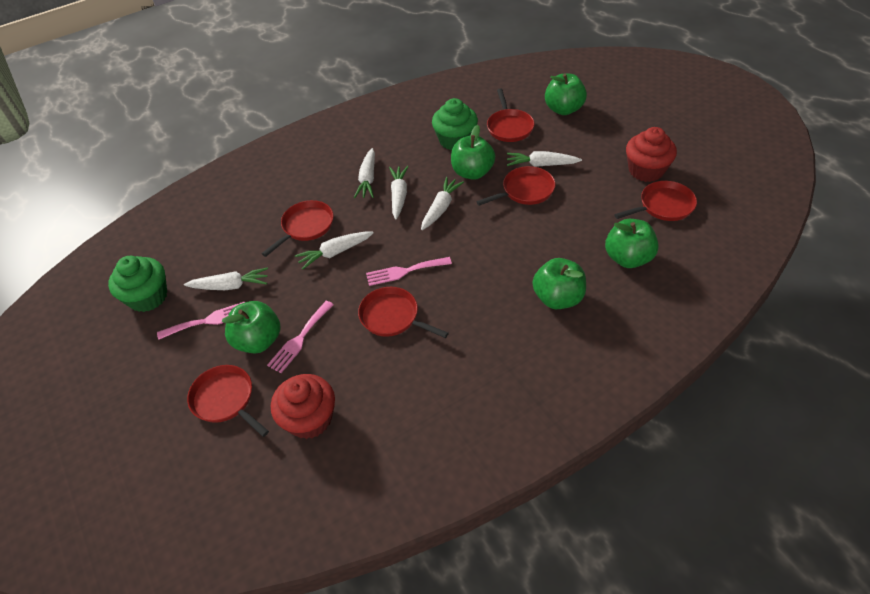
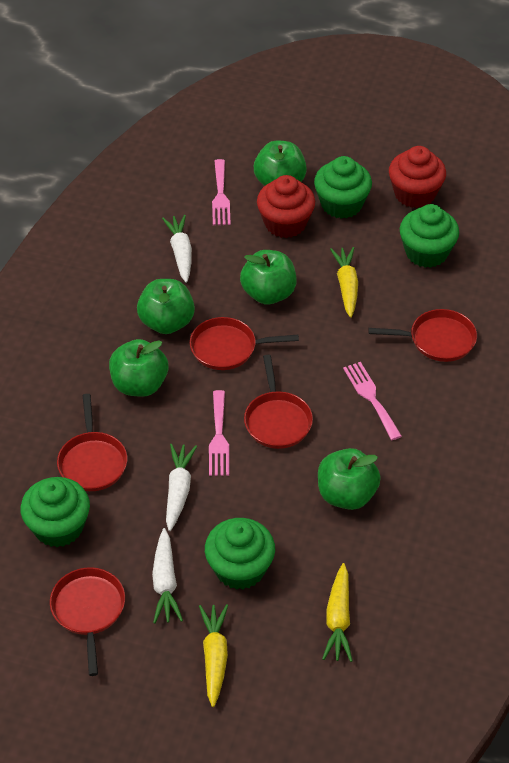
green cupcake: [108,256,167,312] [432,98,478,150] = 2 -> [20,477,90,547] [205,518,275,590] [314,156,372,219] [400,204,459,268] = 4
red pan: [187,365,269,437] [262,200,334,257] [358,287,449,338] [476,166,555,206] [487,88,534,142] [614,181,697,221] = 6 -> [50,567,125,676] [57,394,127,491] [190,317,299,370] [244,355,313,449] [368,309,477,362] = 5
white carrot: [184,267,268,290] [295,231,374,270] [354,148,375,198] [389,166,409,219] [421,177,464,230] [507,151,582,167] = 6 -> [152,528,183,624] [162,215,192,283] [166,444,197,531] = 3
yellow carrot: none = 0 -> [199,604,228,707] [322,563,353,662] [330,247,358,318] = 3

